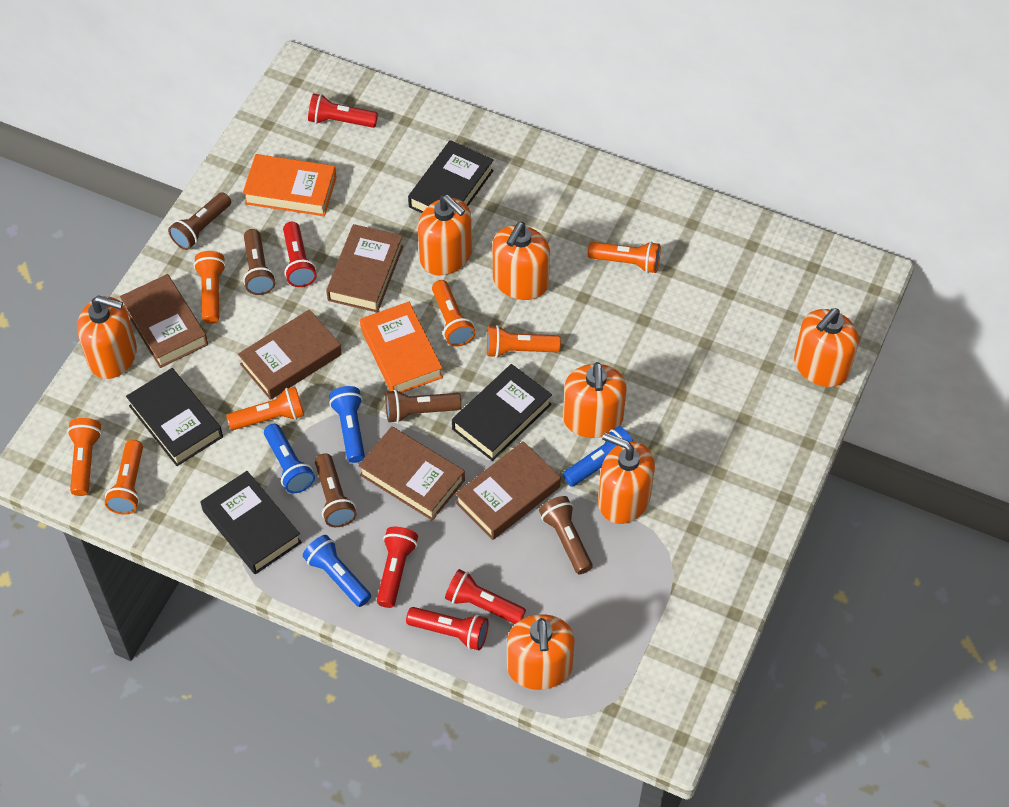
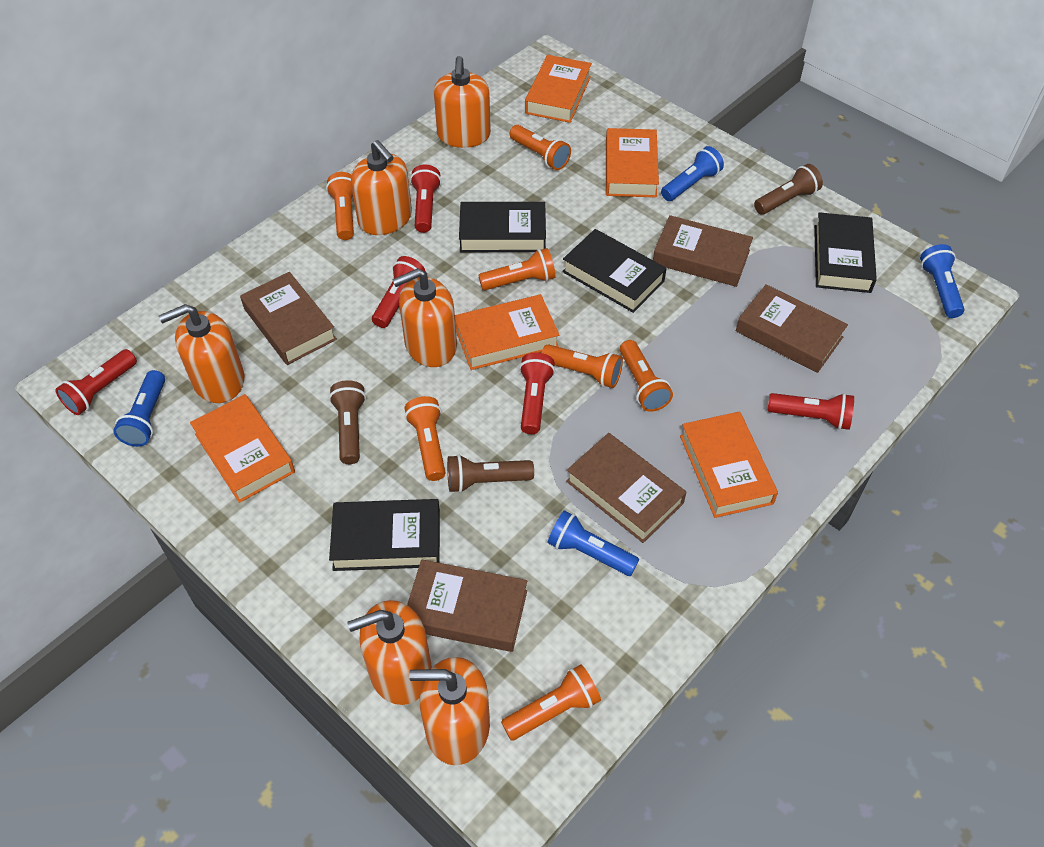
brown flashlight: [168,192,231,250] [243,229,275,295] [315,454,357,527] [385,390,462,423] [539,496,593,574] = 5 -> [329,380,366,464] [447,454,534,493] [754,164,823,215] = 3
orange book: [243,154,336,216] [360,302,443,393] = 2 -> [190,394,295,503] [455,294,559,370] [525,55,592,123] [606,128,659,197] [680,411,778,518] = 5
orange soap dispenser: [77,296,137,379] [418,195,472,276] [493,222,550,300] [507,614,575,690] [563,362,627,438] [598,432,655,524] [794,308,859,387] = 7 -> [159,304,244,403] [347,600,432,705] [351,140,412,235] [392,268,457,367] [409,657,490,765] [434,56,491,148] = 6

